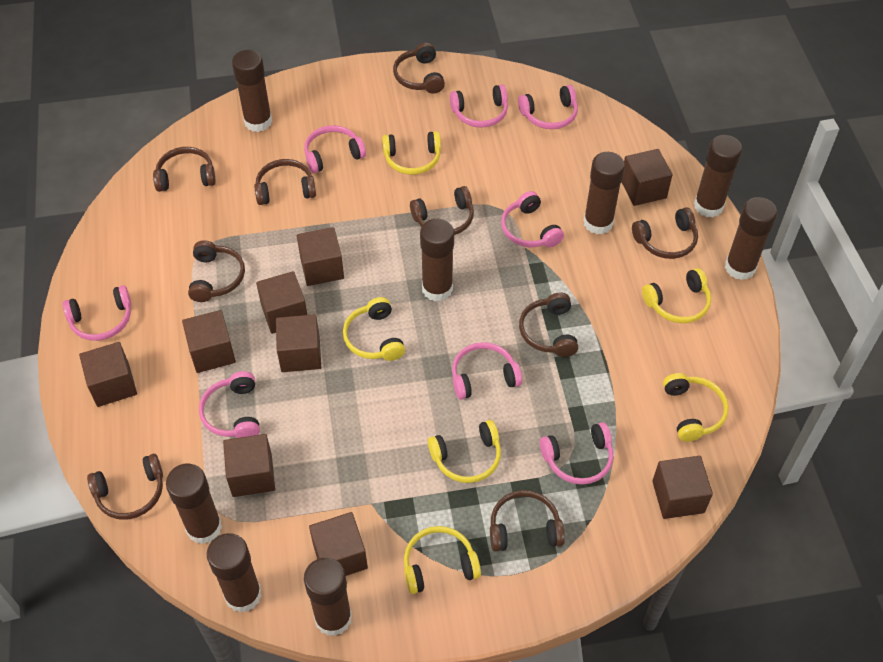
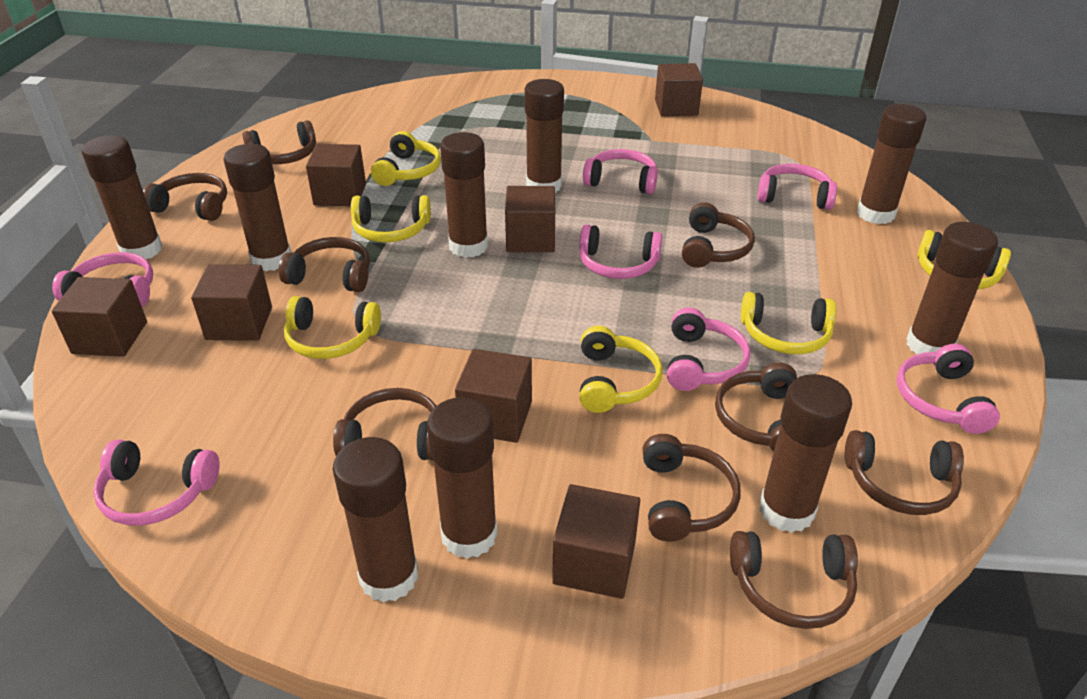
brown cube: [79,342,137,407] [182,310,236,373] [223,434,275,497] [256,271,307,334] [276,314,321,372] [297,227,344,286] [309,512,368,576] [622,149,673,206] [652,456,713,519] = 9 -> [52,277,147,357] [191,264,272,341] [306,144,366,206] [455,349,532,443] [505,186,555,252] [552,484,640,599] [655,63,703,116] = 7
brown glue stick: [166,464,222,544] [207,533,262,613] [232,50,272,132] [304,558,352,636] [420,219,454,301] [583,152,625,234] [694,135,742,218] [725,197,777,280] = 8 -> [82,135,162,259] [224,144,291,271] [333,437,418,603] [427,397,498,559] [440,132,488,258] [525,79,564,193] [759,374,852,533] [857,104,926,224] [906,222,998,355] = 9
pink headphones: [62,285,132,341] [199,371,260,438] [304,125,366,173] [450,84,508,128] [452,342,522,400] [501,191,564,247] [518,85,578,129] [540,422,614,485] = 8 -> [52,252,153,307] [93,439,220,526] [579,225,662,279] [583,149,658,194] [667,308,751,391] [758,164,837,210] [897,344,1000,434] = 7

